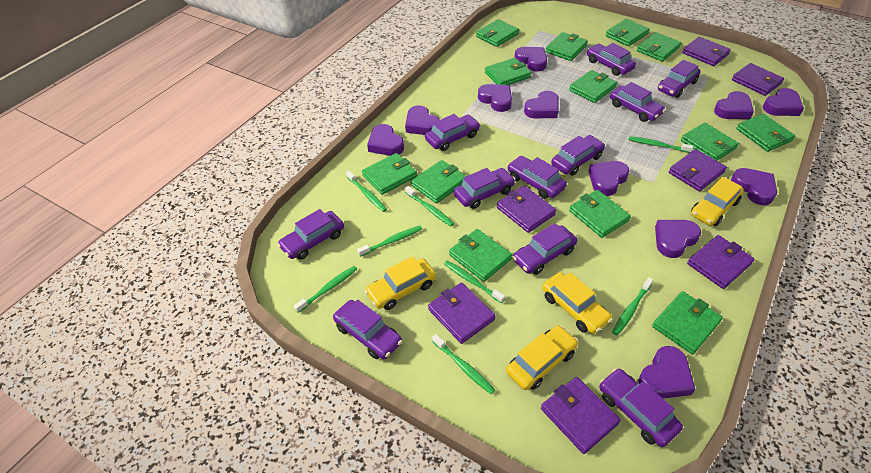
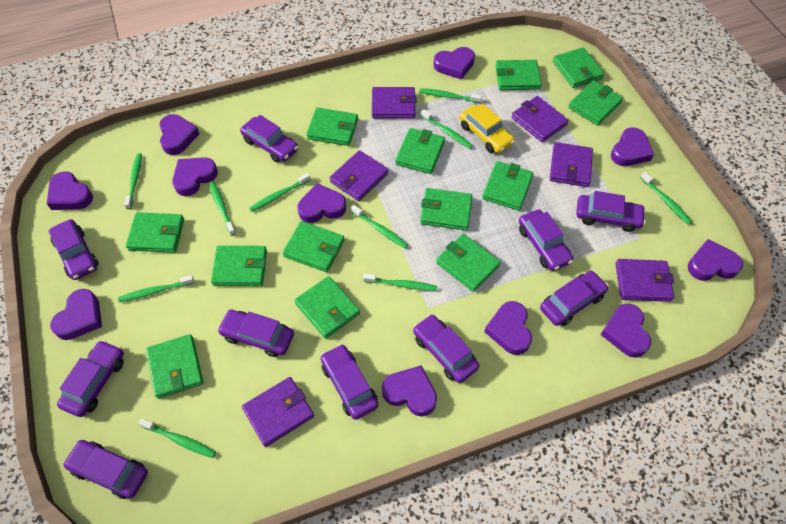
green toothbrush: [294,266,357,313] [346,171,387,212] [357,226,422,257] [405,186,454,226] [432,334,495,394] [444,260,505,303] [612,277,653,336] [629,136,693,153] = 8 -> [118,275,195,302] [124,153,142,209] [138,418,216,458] [209,182,236,236] [249,173,311,212] [351,205,408,249] [363,273,437,291] [419,88,482,103] [421,109,473,149] [640,171,692,225] = 10
purple car: [277,209,344,260] [333,300,402,359] [425,114,480,151] [454,168,515,209] [507,156,567,199] [513,223,577,275] [551,135,605,175] [587,43,636,76] [599,368,683,447] [610,82,666,122] [658,60,700,98] = 11 -> [48,219,99,280] [57,340,124,417] [63,440,148,499] [217,309,294,357] [240,115,298,163] [321,344,378,420] [413,314,479,383] [519,210,573,271] [540,271,609,326] [576,191,646,232] = 10
purple wallet: [428,283,496,344] [497,186,556,233] [541,377,621,454] [669,149,727,192] [682,37,731,66] [687,235,755,289] [732,63,784,96] = 7 -> [242,377,314,447] [330,150,388,201] [372,87,416,118] [511,96,569,142] [550,142,593,187] [616,259,674,302] = 6
yellow car: [365,256,436,310] [506,325,578,390] [542,272,613,334] [691,177,744,226] = 4 -> [459,104,515,153] = 1

